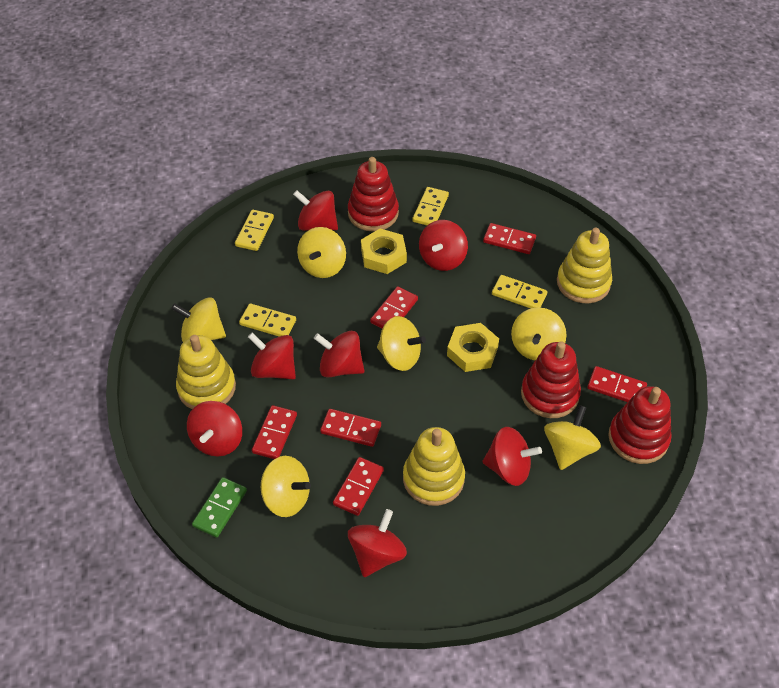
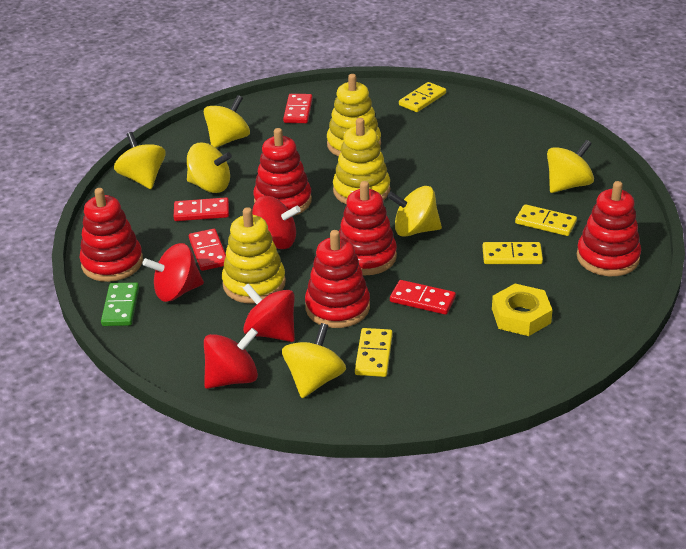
red domino: [252,405,297,459] [320,409,381,447] [333,457,384,516] [370,286,418,329] [483,223,536,254] [587,366,647,402] = 6 -> [174,197,229,221] [189,229,226,271] [283,94,313,123] [390,280,456,315] = 4
red spinning top: [187,401,242,457] [248,332,296,379] [293,190,338,231] [314,331,364,377] [348,509,407,577] [419,220,468,271] [482,427,542,486] = 7 -> [142,243,204,302] [204,328,258,389] [243,283,295,342] [252,196,301,249] = 4
red stacking toy: [348,157,399,232] [521,341,581,418] [608,386,672,464] = 3 -> [79,188,143,282] [253,128,312,215] [305,230,370,328] [339,181,397,275] [577,181,641,276] = 5
yellow nut: [361,228,407,274] [447,323,499,372] = 2 -> [492,284,553,336] = 1

